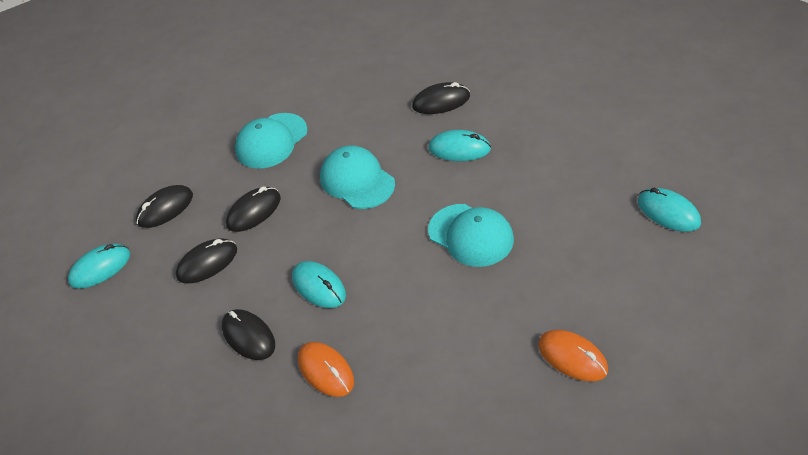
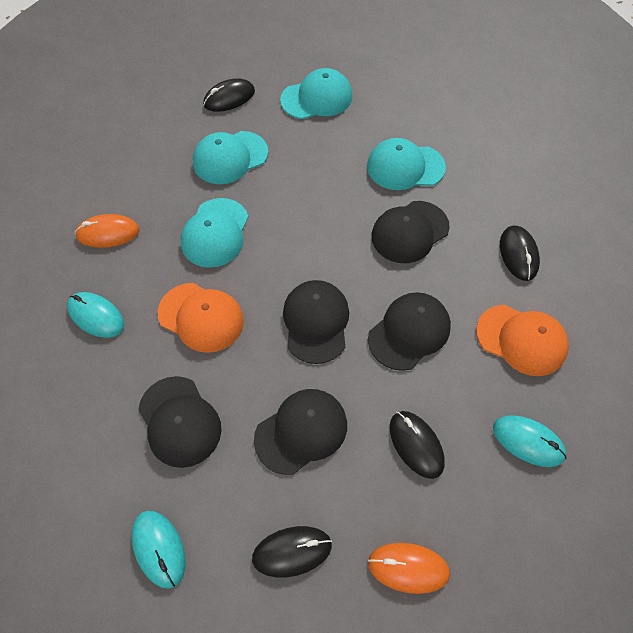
black cap: none = 0 -> [138,376,222,468] [254,389,347,475] [283,280,349,364] [368,292,451,371] [371,201,450,263] = 5
black mouse: [136,185,193,228] [176,238,237,284] [222,309,275,360] [226,186,281,232] [412,82,470,114] = 5 -> [203,78,255,112] [252,526,332,578] [390,411,445,479] [500,226,540,281] = 4
orange cap: none = 0 -> [158,283,244,353] [476,305,569,376] = 2
turquoise cap: [235,113,307,169] [320,145,395,209] [428,204,514,267] = 3 -> [181,198,248,268] [193,131,268,184] [280,68,352,119] [367,138,446,190] = 4
turquoise mouse: [68,244,130,288] [292,261,346,308] [428,130,491,161] [638,188,701,232] = 4 -> [67,292,124,338] [132,511,185,589] [493,415,567,467] = 3

